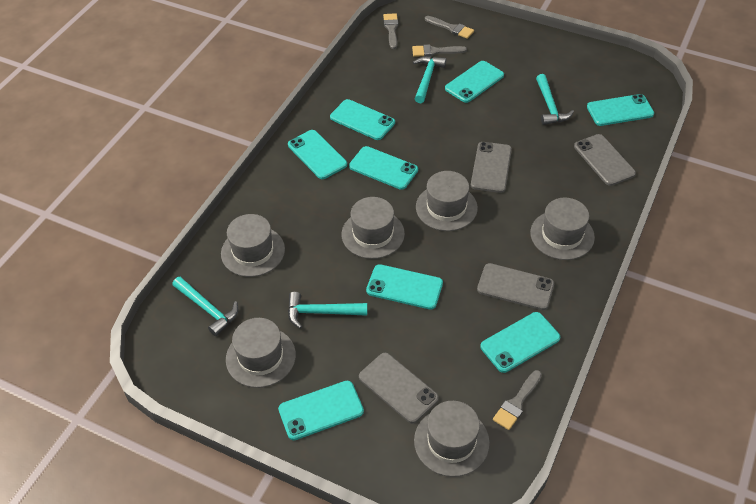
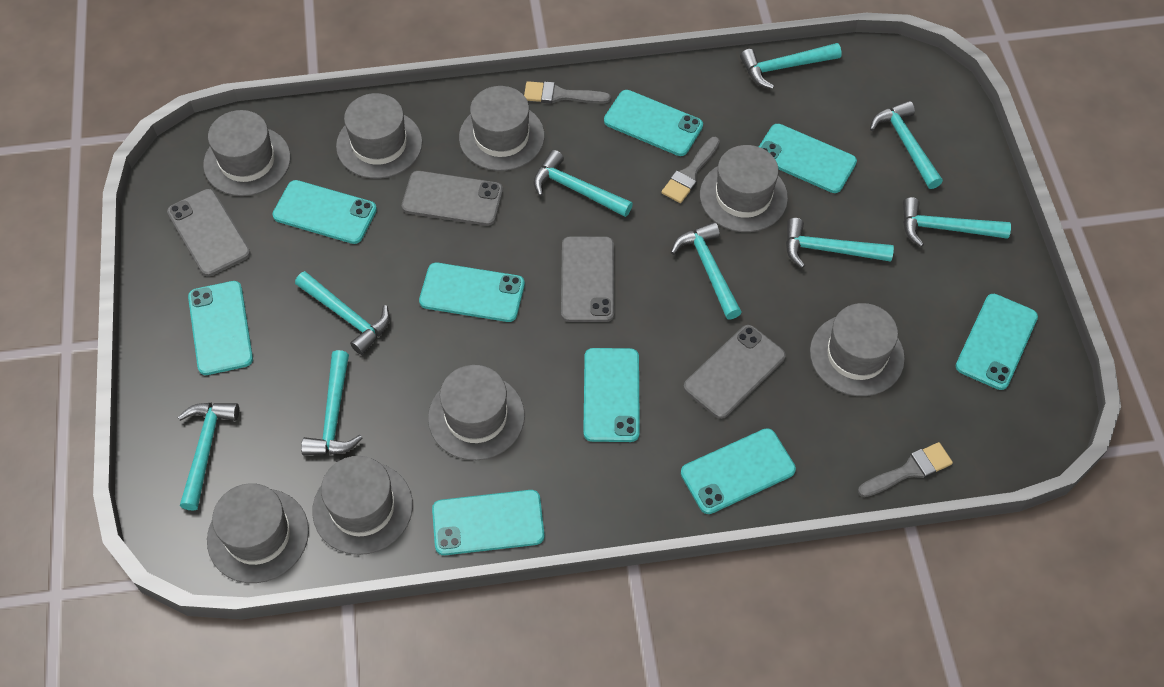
grey brush: [383,13,398,49] [412,44,467,57] [425,16,474,39] [493,370,542,430] = 4 -> [524,81,611,104] [661,137,720,203] [858,442,953,497] = 3
grey hat: [221,214,285,277] [226,318,296,388] [342,197,405,259] [414,401,490,477] [416,171,478,231] [530,198,595,260] = 6 -> [203,110,291,196] [207,483,309,583] [312,456,413,555] [336,93,422,179] [428,365,525,460] [459,86,545,171] [700,145,788,232] [810,303,905,396] = 8
turquoise hammer: [172,277,238,336] [288,292,367,329] [413,56,446,103] [536,74,574,125] = 4 -> [178,403,239,511] [295,271,390,355] [301,350,362,455] [533,150,633,217] [671,222,742,320] [740,43,842,89] [786,218,894,268] [870,101,943,189] [903,197,1011,247] = 9
turquoise phone: [278,381,364,440] [288,130,347,179] [330,99,395,140] [349,146,418,190] [366,264,443,309] [445,61,504,103] [480,312,560,373] [587,94,654,126] = 8 -> [188,281,253,375] [273,180,377,244] [419,263,525,322] [432,490,545,555] [583,348,640,442] [604,90,703,156] [681,428,796,514] [759,124,857,193] [956,294,1038,390] = 9

